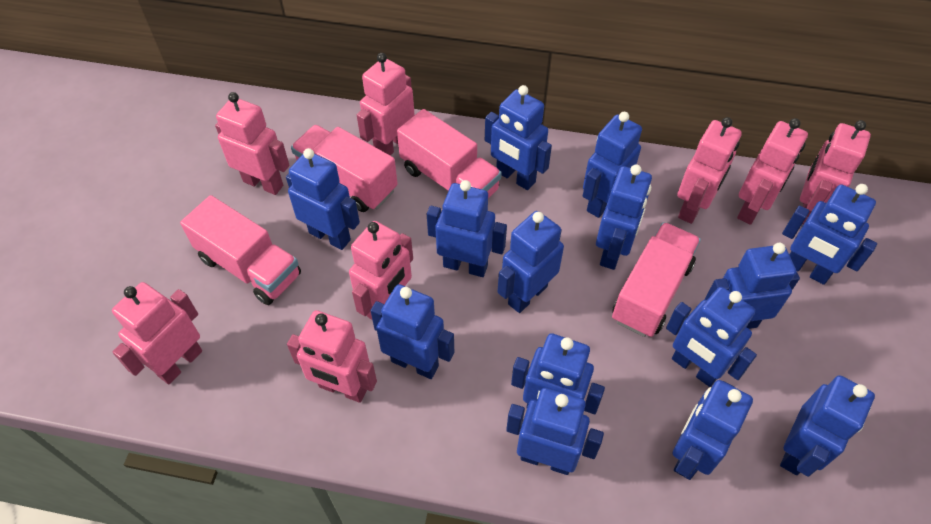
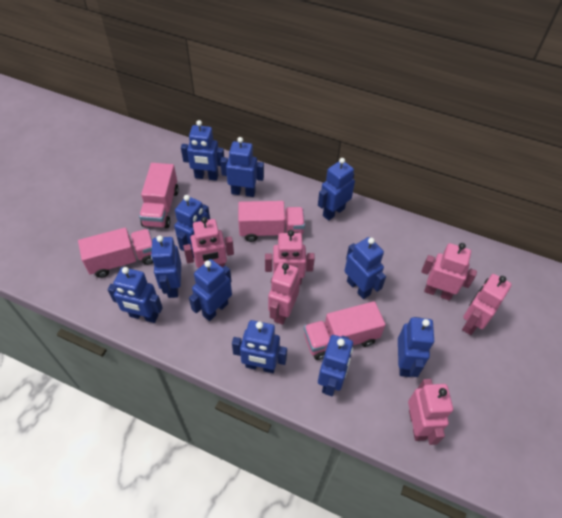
blue robot: [286,148,360,250] [370,284,454,379] [427,180,507,277] [485,85,552,190] [498,211,564,313] [506,388,604,475] [511,333,605,414] [583,112,642,218] [596,164,652,270] [666,287,757,387] [673,380,753,480] [705,243,800,329] [780,375,875,477] [782,184,877,285] = 14 -> [108,267,163,323] [151,235,181,298] [174,195,210,258] [181,120,224,181] [189,259,232,321] [220,137,264,197] [232,320,287,373] [318,158,355,221] [318,335,353,396] [344,237,386,299] [398,317,434,377] = 11
pink robot: [112,282,202,384] [215,92,289,195] [287,310,377,403] [349,221,413,320] [357,53,415,156] [677,117,742,224] [737,118,808,225] [800,120,871,224] = 8 -> [183,217,234,268] [265,230,315,285] [268,262,300,325] [408,379,453,445] [421,243,477,301] [462,274,512,335] = 6

